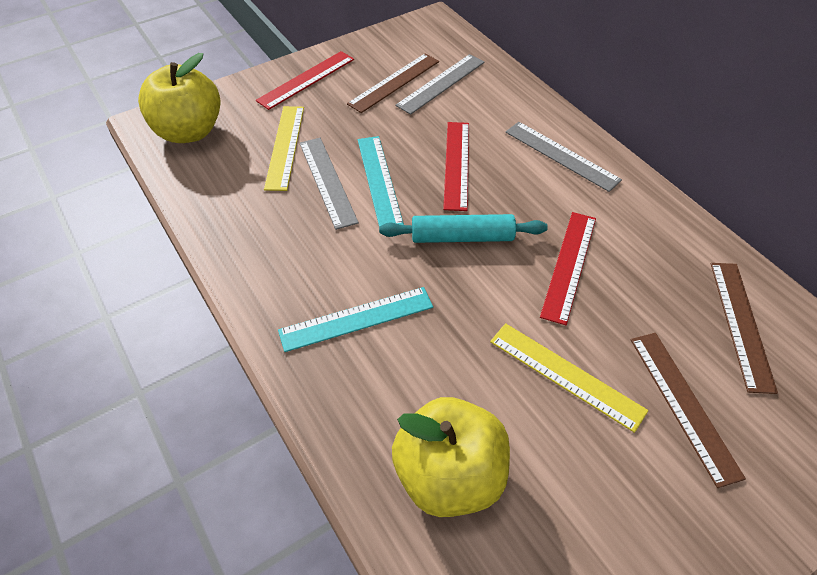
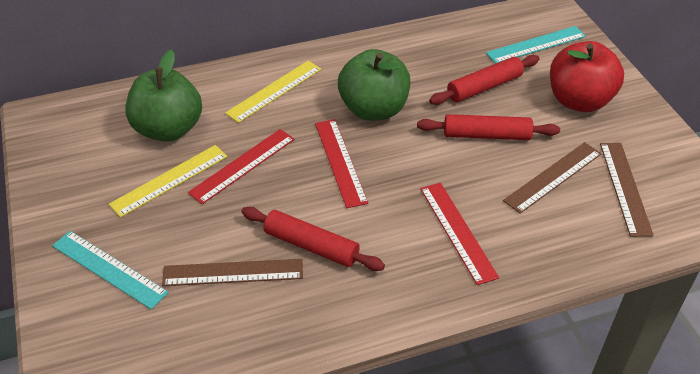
green apple: none = 0 -> [125,50,202,142] [338,49,410,121] = 2
grey ruler: [300,138,359,230] [395,54,485,115] [506,122,622,192] = 3 -> none = 0
red apple: none = 0 -> [550,41,624,112] = 1
red rolling pin: none = 0 -> [241,207,385,271] [417,114,560,140] [429,55,540,105] = 3
turquoise rolling pin: [379,214,548,243] = 1 -> none = 0
yellow apple: [138,53,221,143] [392,397,510,517] = 2 -> none = 0

